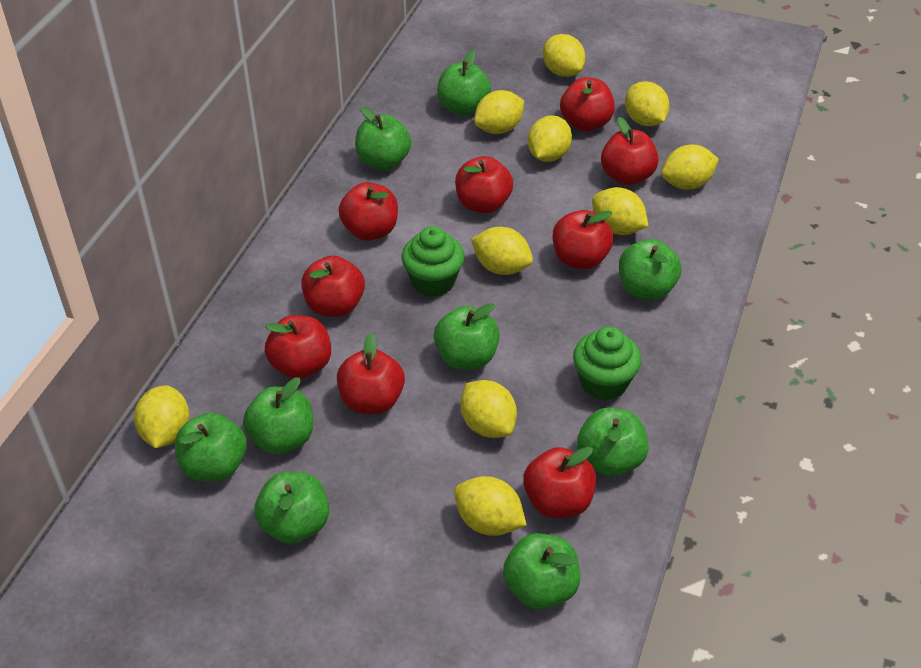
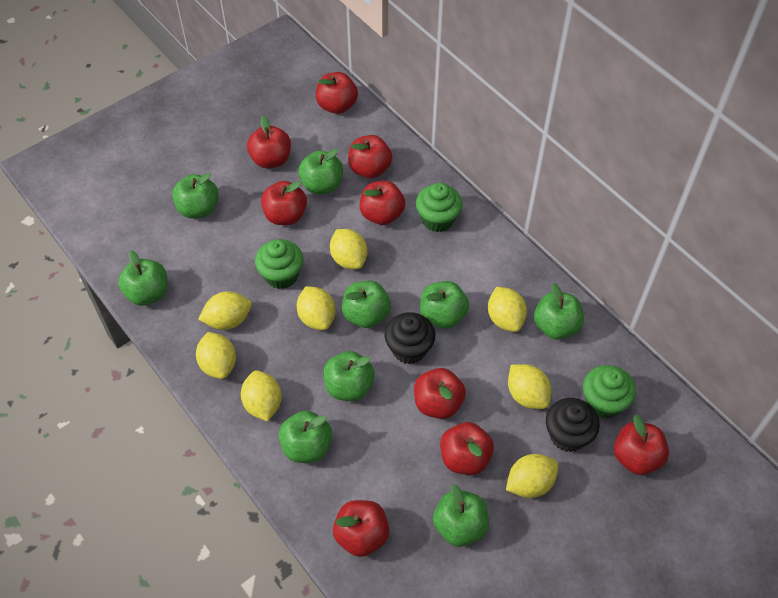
black cupcake: none = 0 -> [385,312,435,364] [546,398,600,452] = 2
green cupcake: [401,226,464,297] [573,327,641,400] = 2 -> [255,239,303,289] [416,183,462,232] [583,365,636,418] = 3
yellow lemon: [134,385,189,448] [454,476,527,536] [460,380,517,438] [471,227,533,275] [474,90,524,134] [528,115,572,162] [543,34,585,77] [592,187,648,235] [625,81,670,126] [661,144,719,190] = 10 -> [196,332,236,379] [198,291,252,330] [241,370,281,422] [297,286,335,330] [330,229,367,269] [488,287,527,332] [506,454,558,498] [508,364,551,409] = 8

